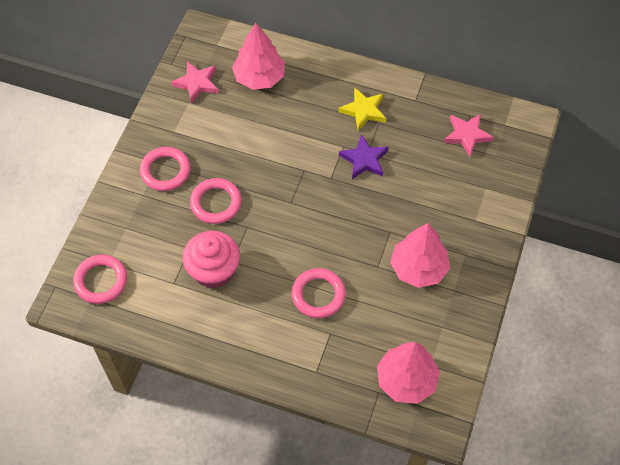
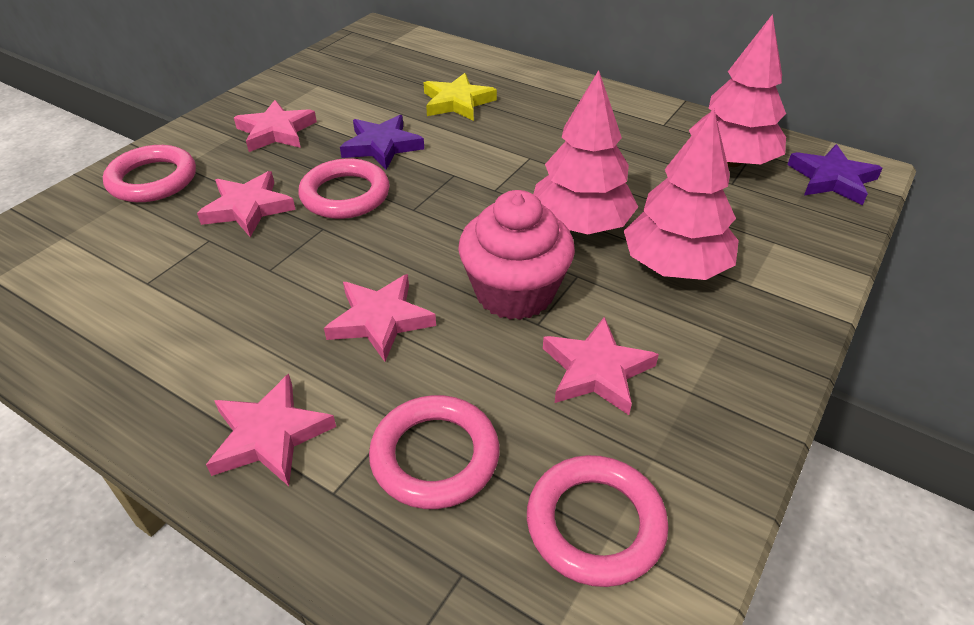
pink star: [171,61,219,103] [444,114,494,156] = 2 -> [197,171,296,237] [206,374,336,486] [234,100,317,152] [324,274,436,362] [543,317,659,415] = 5
purple star: [339,134,388,179] = 1 -> [340,115,424,170] [787,144,883,206] = 2

